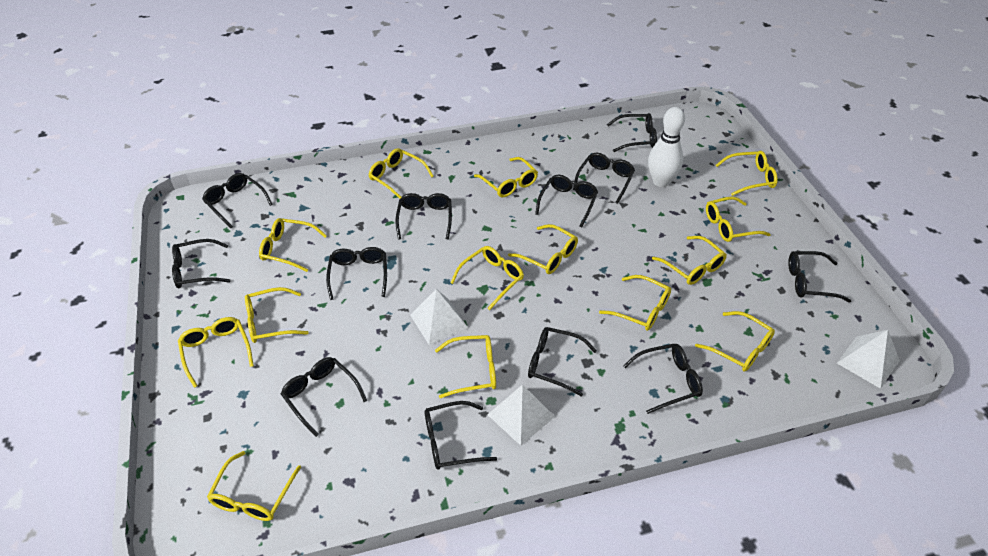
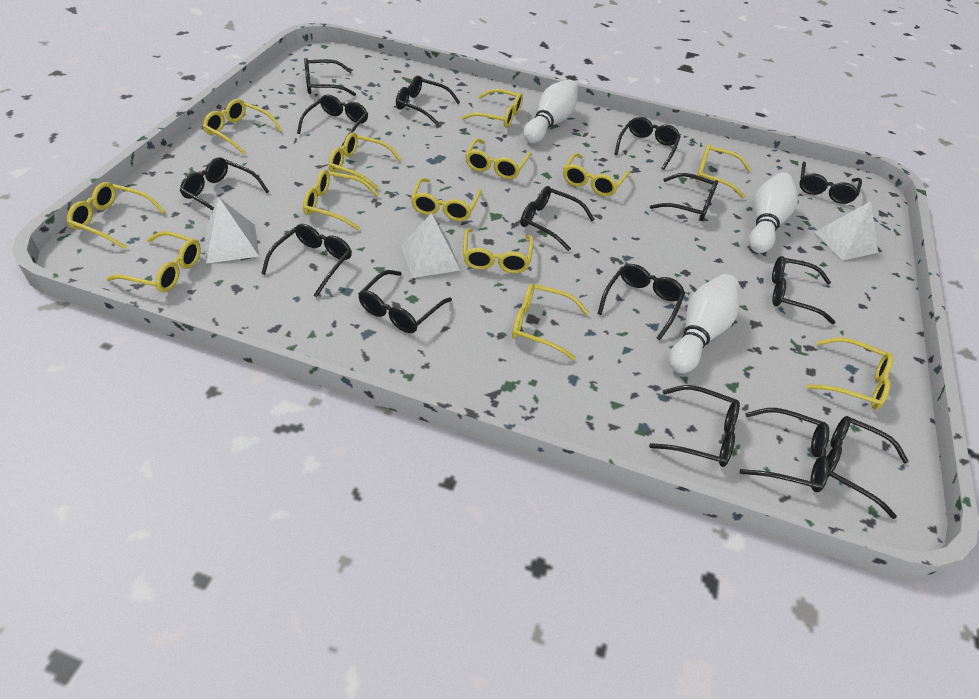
black glasses: [172,239,231,288] [202,173,273,228] [281,357,367,437] [326,247,387,300] [395,193,452,240] [424,401,497,470] [528,327,597,397] [535,175,598,228] [573,153,635,204] [607,113,657,152] [623,344,703,414] [788,251,851,303] = 12 -> [180,157,269,211] [261,224,352,297] [297,94,368,145] [304,58,356,96] [358,270,452,333] [396,76,460,125] [520,186,595,251] [598,264,685,340] [615,117,681,170] [649,385,740,467] [650,173,718,221] [740,408,830,492] [772,256,836,324] [799,162,862,204] [827,416,909,519] = 15
white bowling pin: [648,107,685,187] = 1 -> [523,79,578,143] [669,274,740,373] [748,173,798,253] = 3
yellow glasses: [178,317,254,388] [207,451,301,521] [245,287,309,343] [259,218,327,272] [368,148,434,199] [435,335,496,398] [450,246,524,310] [474,157,538,197] [508,224,578,274] [599,275,671,331] [652,236,727,285] [695,311,775,372] [706,196,771,242] [716,151,778,196] = 14 -> [67,182,165,249] [106,231,201,292] [203,99,283,155] [303,170,379,230] [328,132,402,190] [411,178,482,221] [462,89,523,128] [463,228,534,273] [465,138,532,179] [512,283,589,360] [563,153,630,196] [695,144,751,199] [806,337,893,410] = 13

